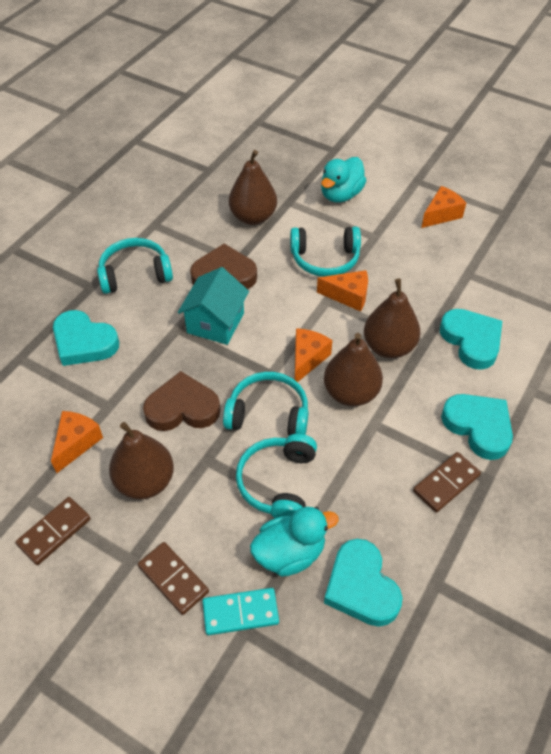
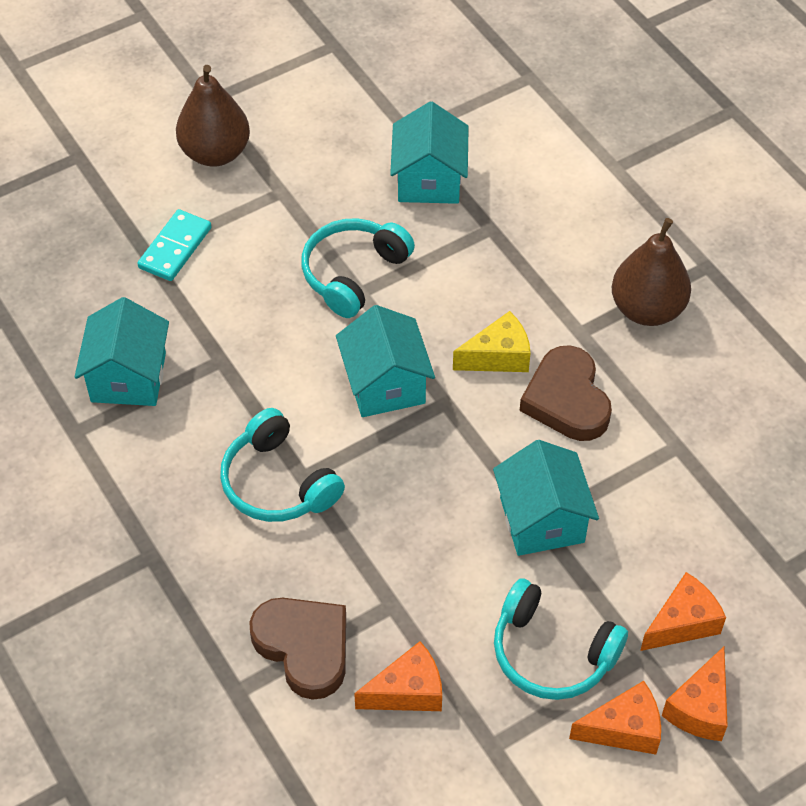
brown domino: [16,497,91,565] [138,542,209,615] [413,452,481,513] = 3 -> none = 0
brown pear: [109,422,174,499] [229,150,277,225] [324,333,383,406] [364,279,420,358] = 4 -> [176,65,250,167] [612,218,691,326] = 2
turquoise duck: [250,507,339,577] [321,157,367,202] = 2 -> none = 0
turquoise headphones: [97,238,173,294] [223,372,309,435] [236,434,317,518] [290,226,361,277] = 4 -> [220,408,345,522] [301,218,415,318] [494,578,628,700] = 3
turquoise heart: [53,310,119,366] [324,539,403,627] [440,309,502,370] [441,394,513,460] = 4 -> none = 0
turquoise house: [178,267,249,345] = 1 -> [75,297,169,406] [336,305,435,417] [390,101,469,204] [493,440,599,556] = 4
yellow cheese: none = 0 -> [453,311,531,372] = 1

